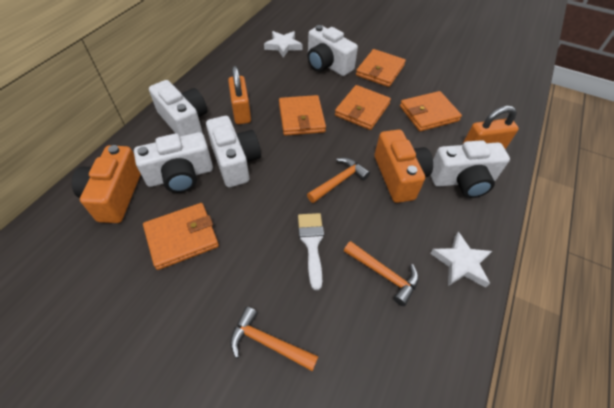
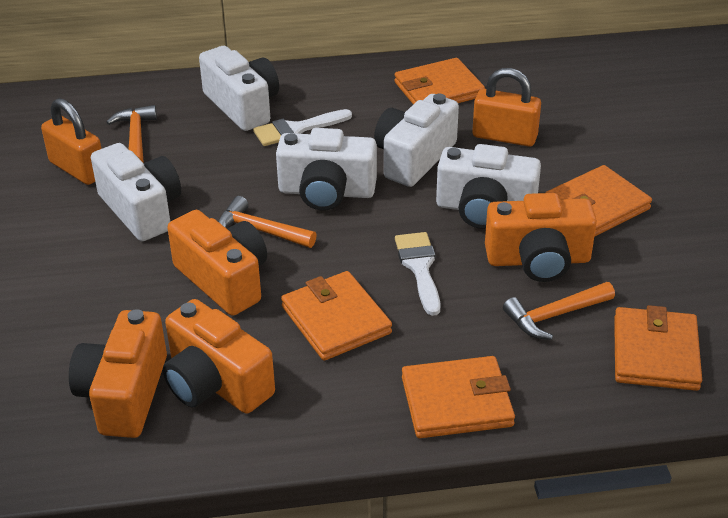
orange camera: [72,145,141,223] [375,130,433,203] = 2 -> [69,309,167,438] [163,299,275,414] [167,210,267,316] [485,193,597,282] = 4
white brush: [298,213,324,290] = 1 -> [253,109,352,146] [395,232,441,316] = 2
white star: [264,31,303,58] [430,232,492,288] = 2 -> none = 0

